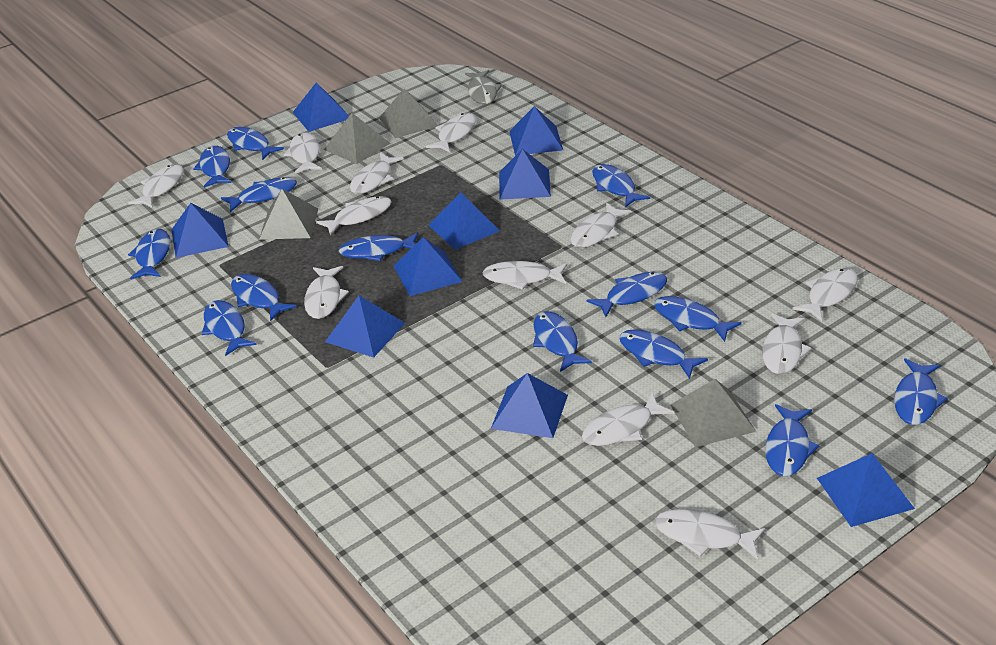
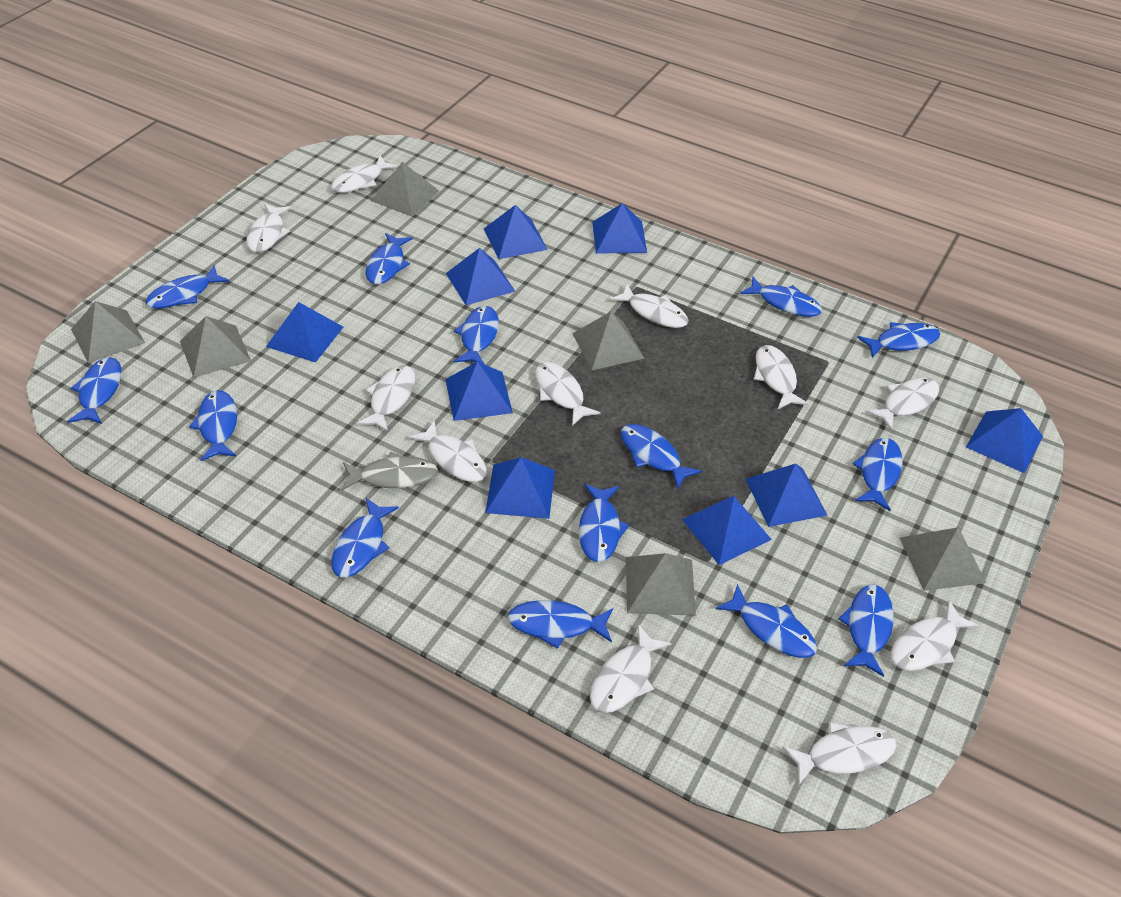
grey pyramid: [259,189,318,240] [324,113,390,164] [379,88,438,138] [670,379,757,447] = 4 -> [71,301,145,363] [180,316,251,378] [371,162,439,216] [572,312,645,370] [626,553,696,616] [900,527,986,591] = 6
white fish: [128,164,183,208] [284,133,322,174] [304,266,349,319] [316,196,392,236] [350,153,404,194] [426,113,476,153] [482,261,567,290] [570,202,631,248] [582,393,674,446] [655,509,765,560] [762,313,812,374] [792,268,858,321] = 12 -> [246,203,292,253] [331,155,398,193] [357,365,416,432] [408,420,487,482] [535,362,601,426] [590,624,672,713] [610,284,689,328] [754,345,809,410] [782,722,897,786] [866,377,939,430] [891,600,979,671] = 11

